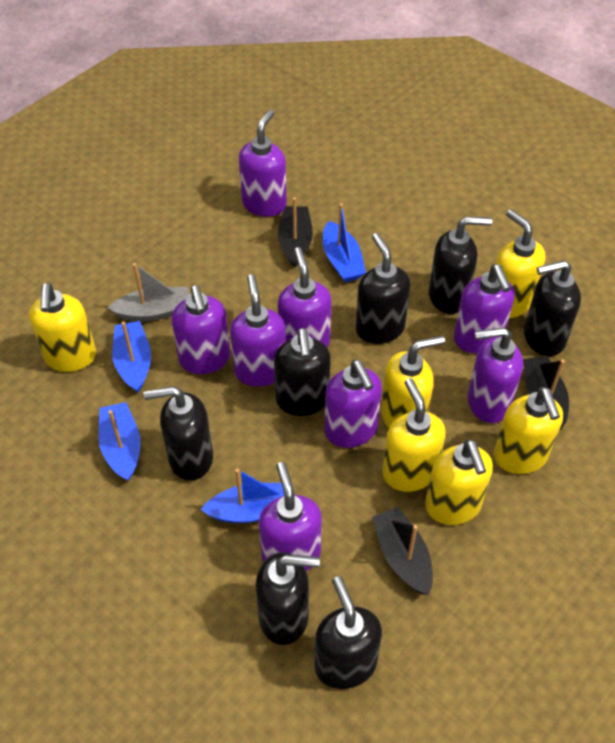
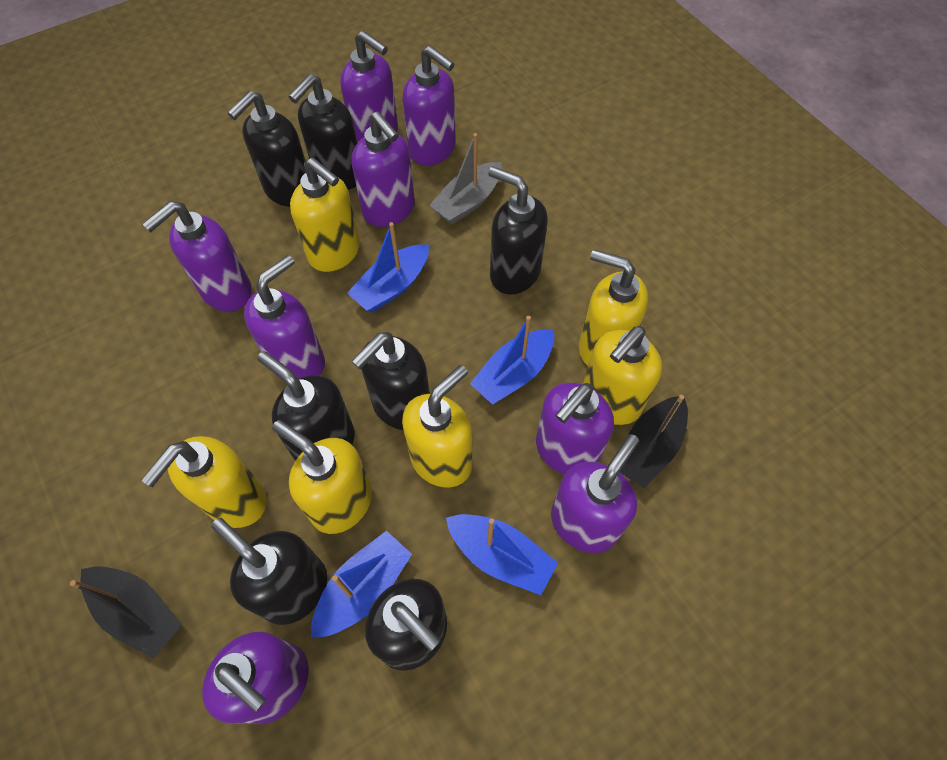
black boat: [278,197,313,268] [372,507,433,595] [523,356,569,430] = 3 -> [70,566,181,658] [620,395,688,488] = 2

